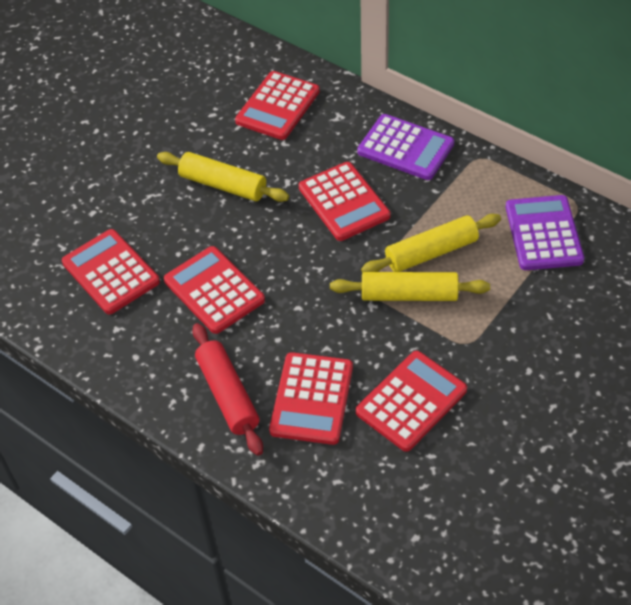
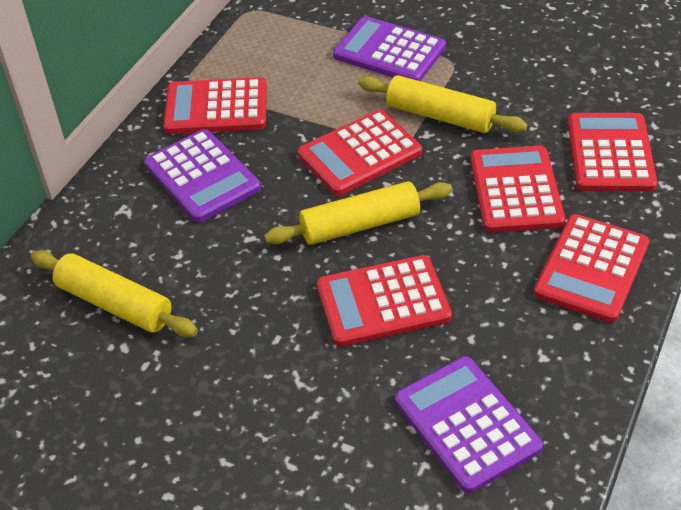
purple calculator: [357,114,454,180] [506,195,584,270] = 2 -> [144,129,261,222] [333,16,446,81] [395,356,543,493] = 3
red rolling pin: [192,323,263,456] = 1 -> none = 0

